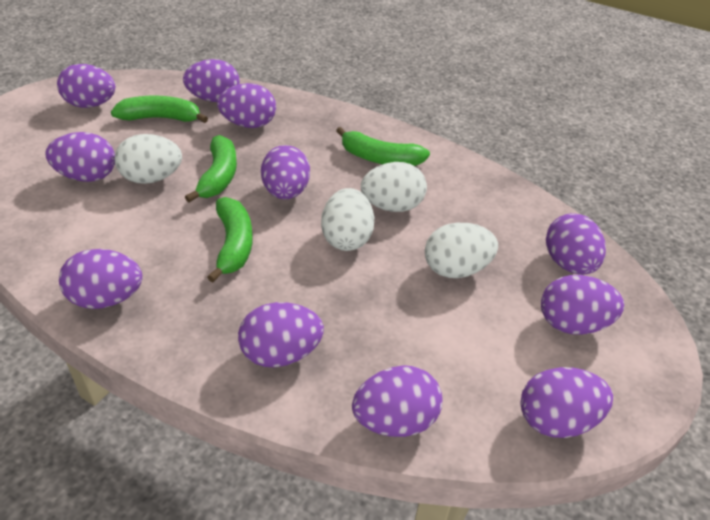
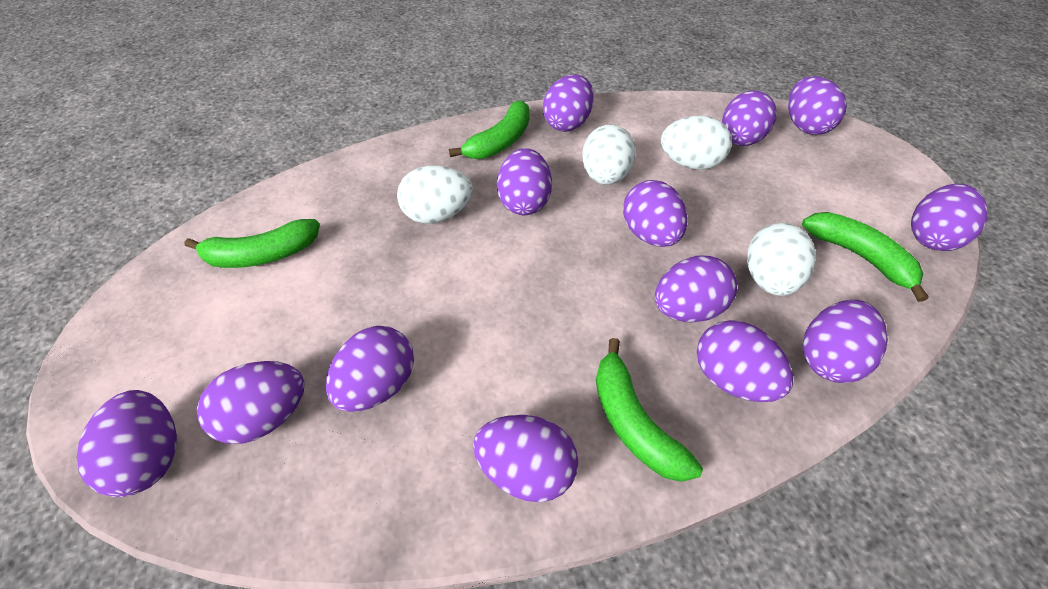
purple egg: [45,132,115,182] [57,64,116,108] [59,249,143,309] [183,59,240,102] [217,83,276,128] [238,302,324,367] [261,145,310,199] [352,365,442,437] [521,367,613,438] [541,275,624,335] [546,213,606,275] = 11 -> [77,390,177,497] [197,361,304,444] [326,326,414,412] [473,415,578,502] [497,148,552,215] [543,74,594,132] [623,180,688,247] [655,255,737,322] [697,320,793,402] [722,90,777,146] [788,76,847,135] [802,300,888,383] [911,184,988,251] = 13

